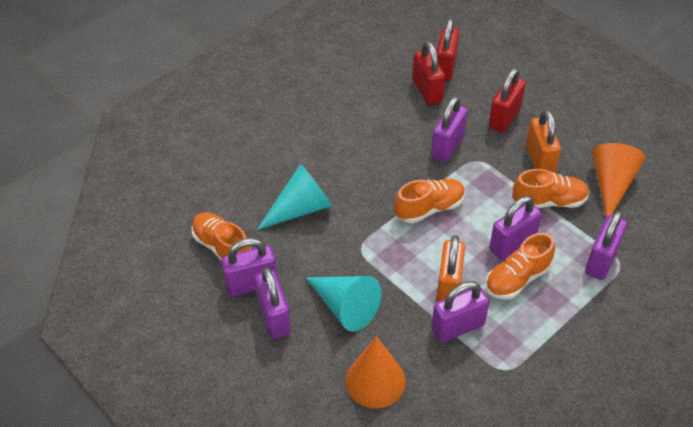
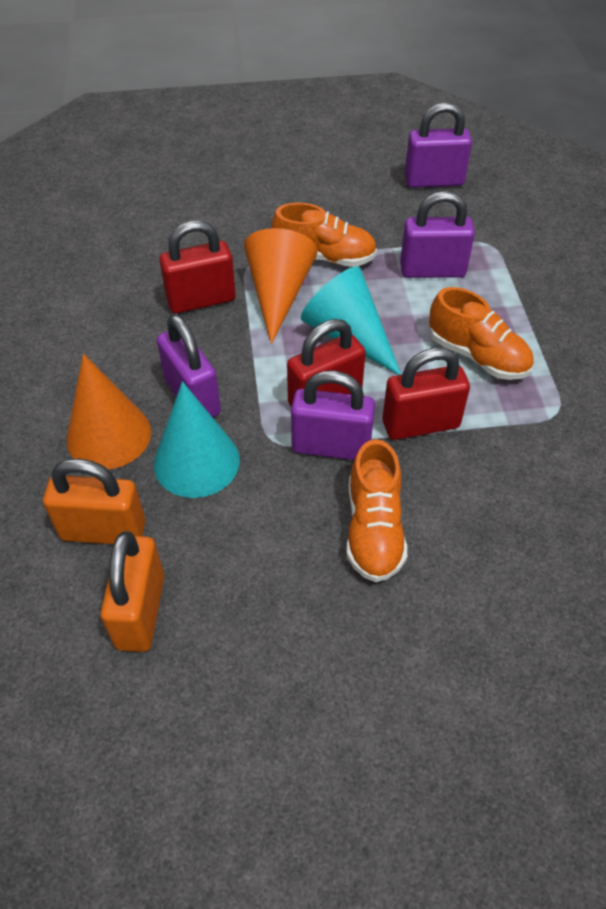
orange shoe: [192,212,251,260] [394,179,465,223] [486,233,555,299] [512,169,590,208] = 4 -> [272,203,377,267] [347,439,407,582] [429,287,534,380] = 3
purple padlock: [221,238,278,296] [255,267,291,339] [431,96,468,162] [432,281,489,342] [489,196,542,260] [585,210,627,280] = 6 -> [157,314,221,417] [291,371,375,460] [400,191,475,278] [405,102,472,188] = 4

